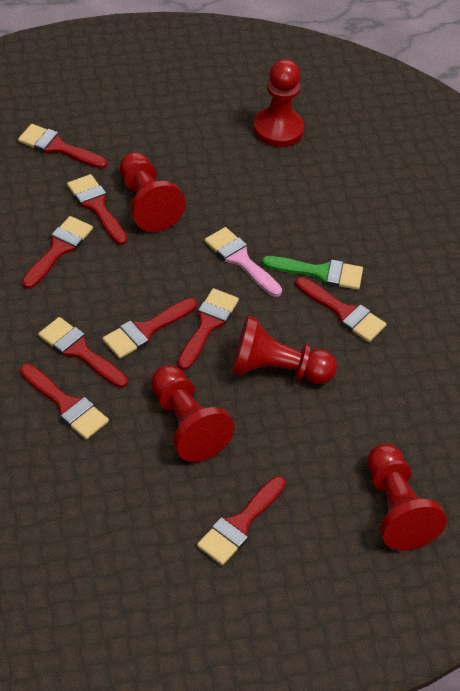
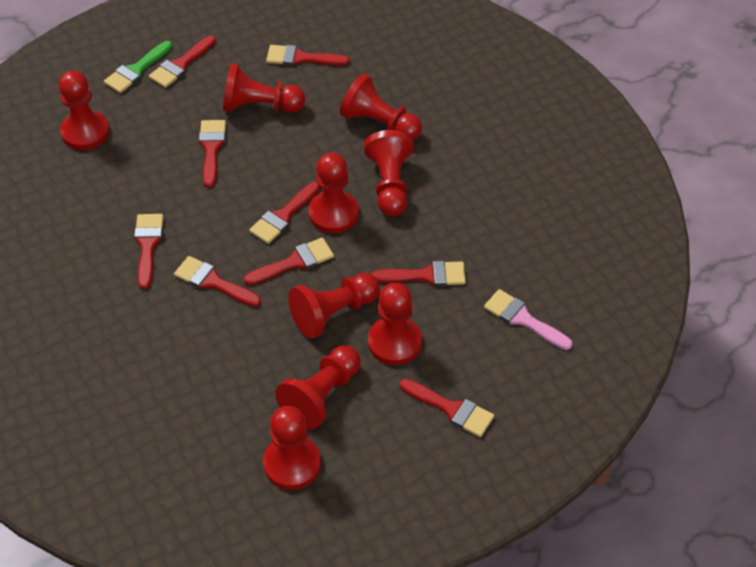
red pawn: [119,152,186,232] [151,365,235,462] [232,316,337,384] [253,59,304,147] [367,443,447,551] = 5 -> [59,71,110,150] [223,64,305,113] [263,406,321,490] [275,346,361,430] [288,273,380,339] [308,152,359,233] [340,74,422,140] [364,130,413,216] [368,283,422,365] = 9

